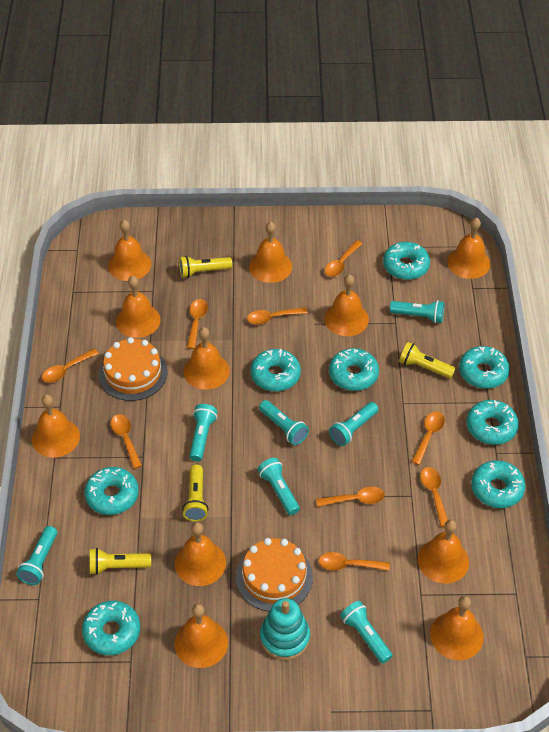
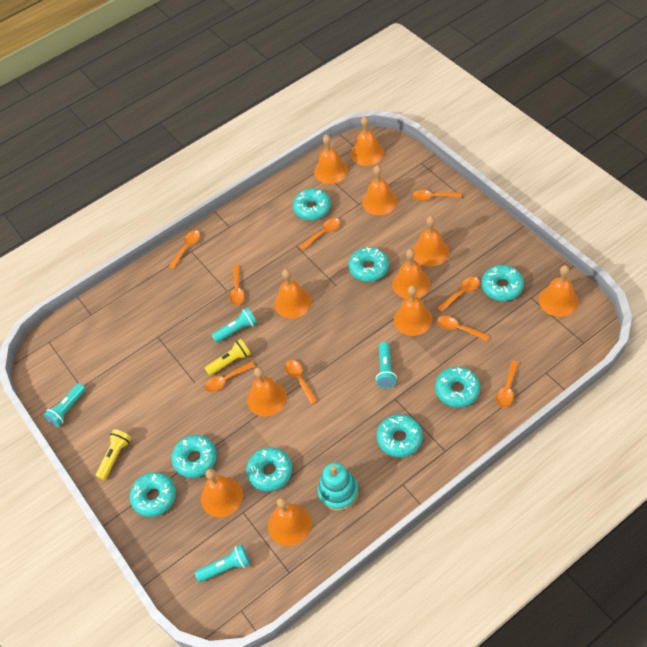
orange cake: [99,337,168,401] [236,538,313,612] = 2 -> none = 0
turquoise flashlight: [16,526,57,585] [189,404,217,461] [257,458,300,515] [259,400,309,445] [329,402,378,446] [340,601,393,664] [390,300,444,323] = 7 -> [43,383,86,427] [195,544,250,582] [212,307,257,343] [376,342,397,388] = 4
yellow flashlight: [90,548,151,575] [179,256,232,278] [182,465,208,522] [399,342,456,379] = 4 -> [96,429,131,480] [205,339,251,376] = 2

